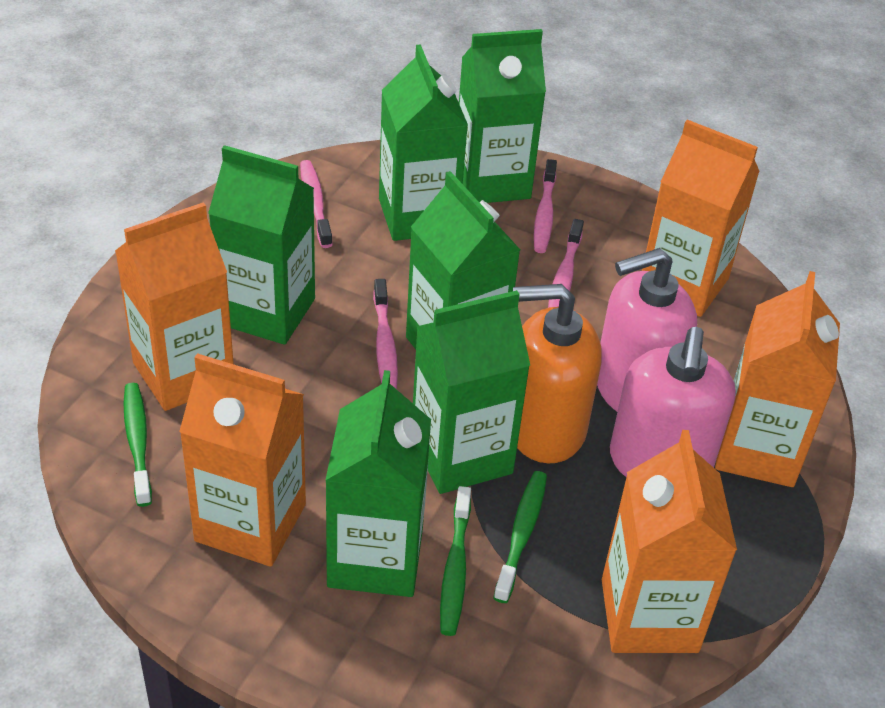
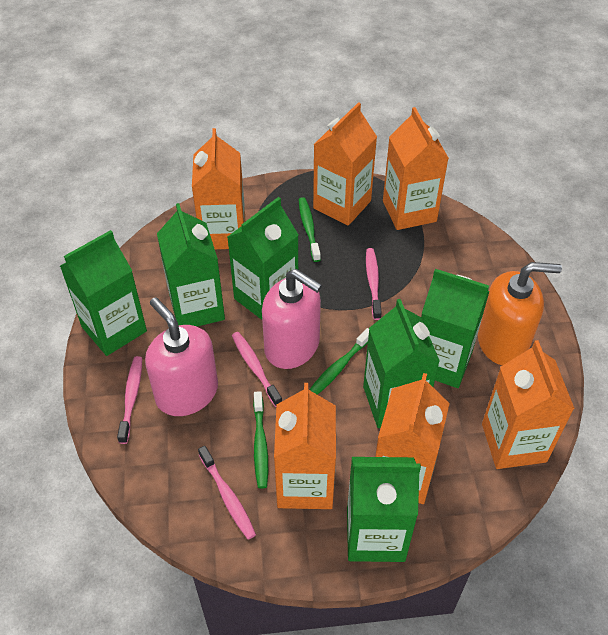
orange carton: [115,202,234,411] [179,353,306,567] [602,430,737,653] [642,120,760,317] [715,271,840,487] = 5 -> [192,128,245,249] [274,383,336,509] [313,102,377,226] [375,373,450,504] [383,107,449,230] [482,340,575,469] = 6

